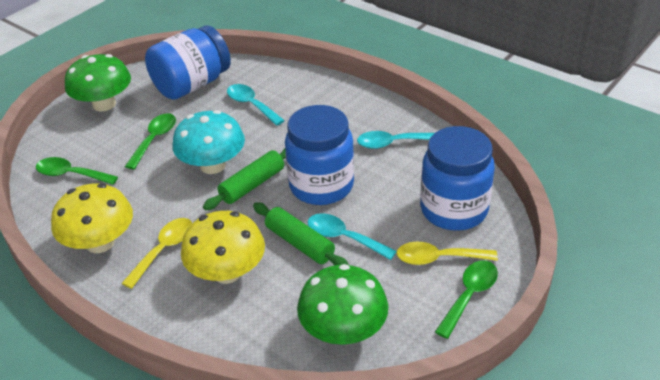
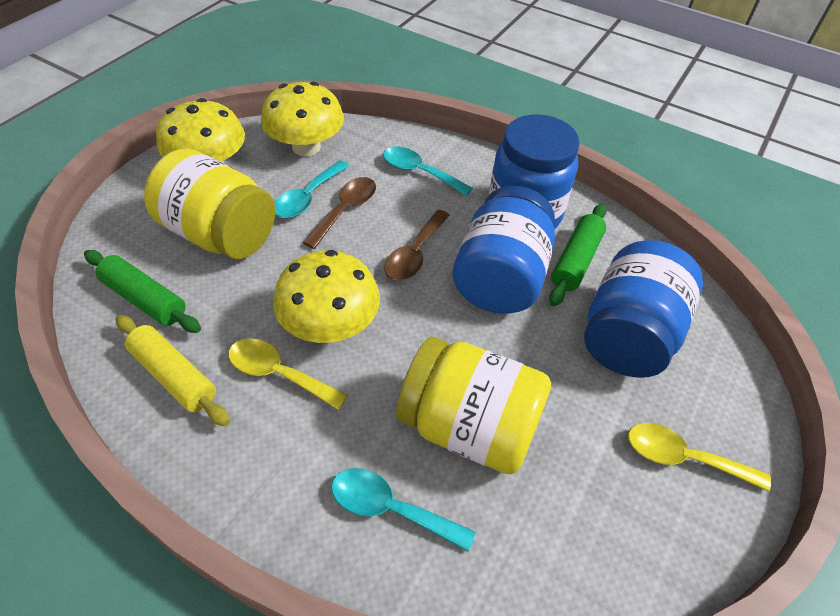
brown spoon: none = 0 -> [303,177,376,249] [384,210,450,281] = 2
green mushroom: [65,54,131,111] [297,264,388,345] = 2 -> none = 0
green spoon: [36,157,118,185] [125,113,176,169] [435,260,498,339] = 3 -> none = 0
turquoise mushroom: [172,110,245,174] = 1 -> none = 0
yellow jar: none = 0 -> [144,148,275,259] [396,337,551,474] = 2
yellow mushroom: [51,184,133,253] [181,211,265,284] = 2 -> [156,98,245,163] [261,82,344,156] [273,250,380,343] = 3
yellow rolling pin: none = 0 -> [116,315,230,426] = 1

